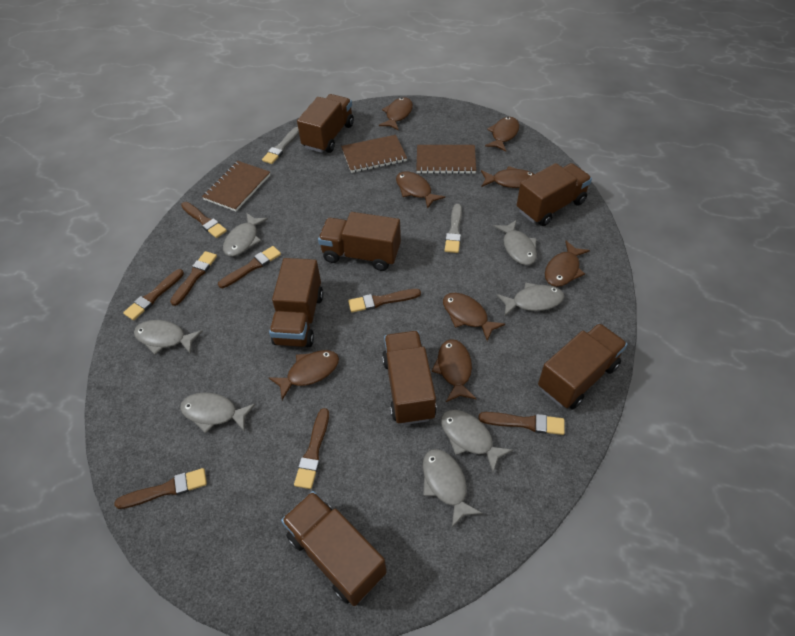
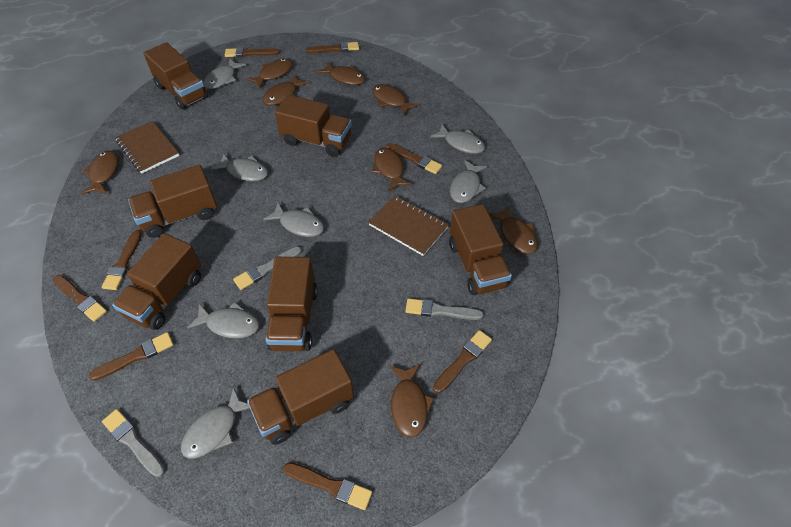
brown notebook: [202,161,270,211] [341,135,407,173] [416,145,476,174] = 3 -> [115,121,179,174] [368,195,449,256] = 2
grey brush: [262,127,299,164] [445,204,462,253] = 2 -> [102,409,165,477] [233,246,302,290] [405,298,484,320] = 3

